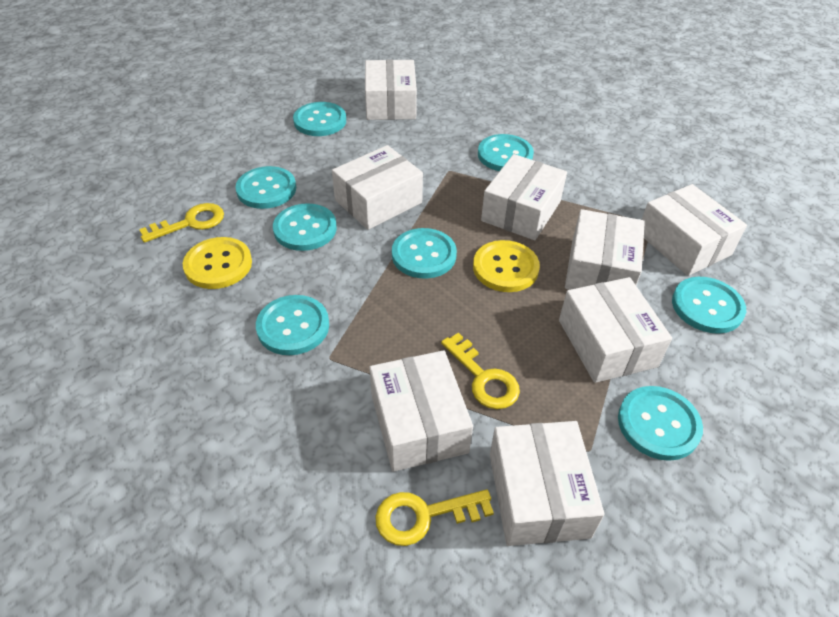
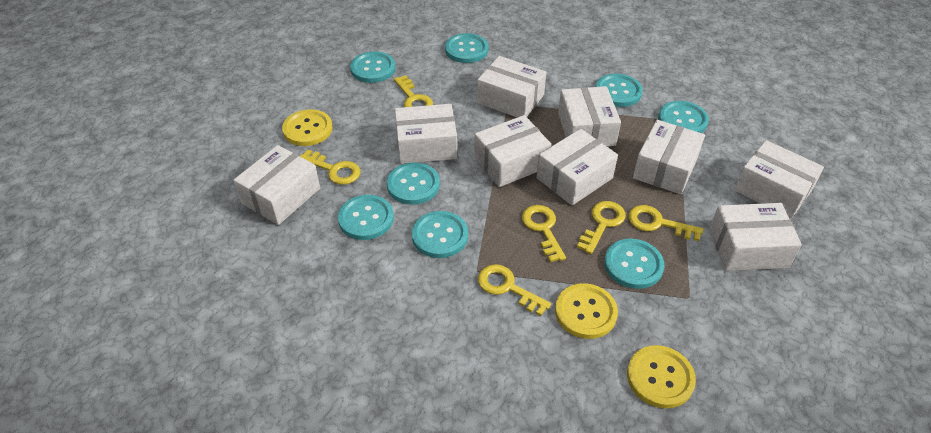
white box: [332,145,423,230] [365,60,417,120] [370,350,473,472] [481,154,567,240] [490,421,604,546] [559,277,672,383] [565,209,645,290] [642,184,747,276] = 8 -> [233,145,320,225] [395,104,457,164] [474,115,551,187] [477,56,546,118] [536,129,618,206] [558,86,621,146] [633,120,705,194] [709,203,802,271] [734,140,824,219] = 9
yellow button: [183,237,252,289] [473,240,540,292] = 2 -> [282,109,333,146] [555,283,618,339] [627,345,696,408] = 3
yellow key: [139,203,224,243] [375,489,494,546] [441,333,520,409] = 3 -> [300,150,360,185] [394,75,433,107] [478,264,551,316] [522,205,566,262] [577,201,626,254] [628,205,703,241] = 6

